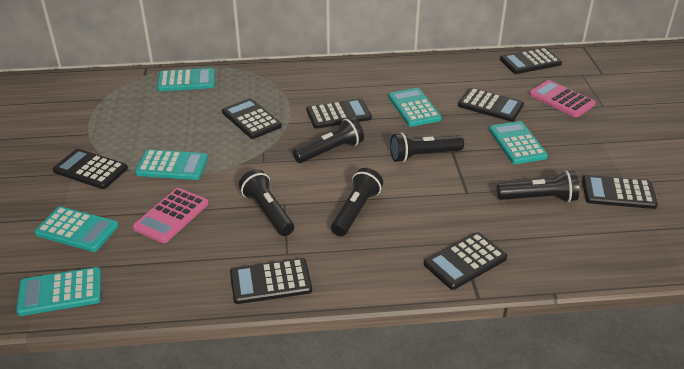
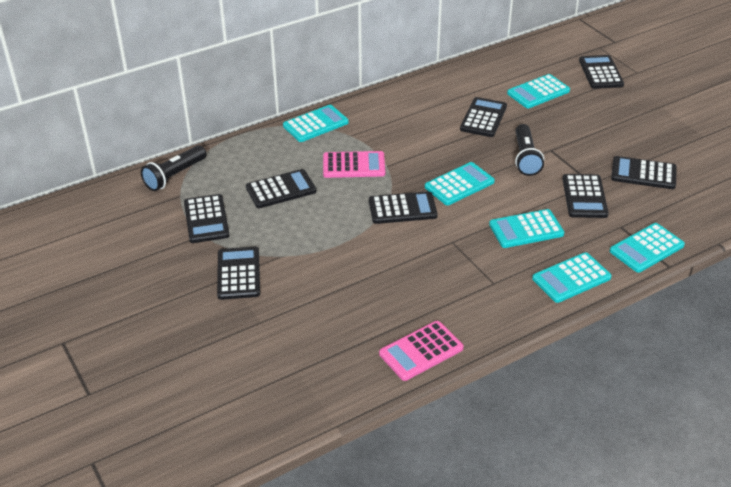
black flashlight: [239,169,294,236] [293,117,364,163] [331,168,383,236] [390,132,464,162] [497,171,579,202] = 5 -> [141,145,206,191] [515,124,544,176] = 2

